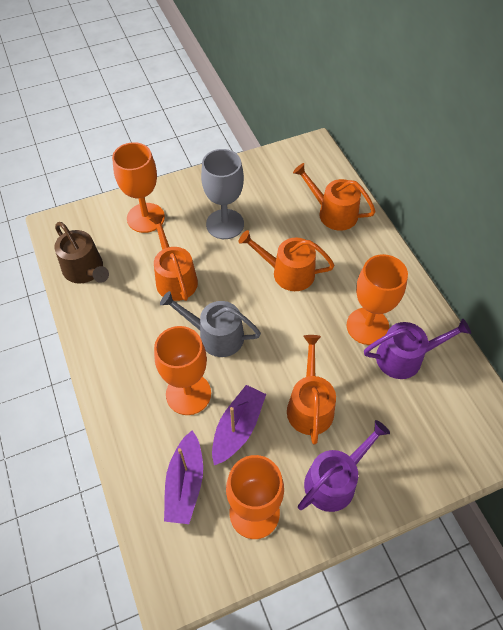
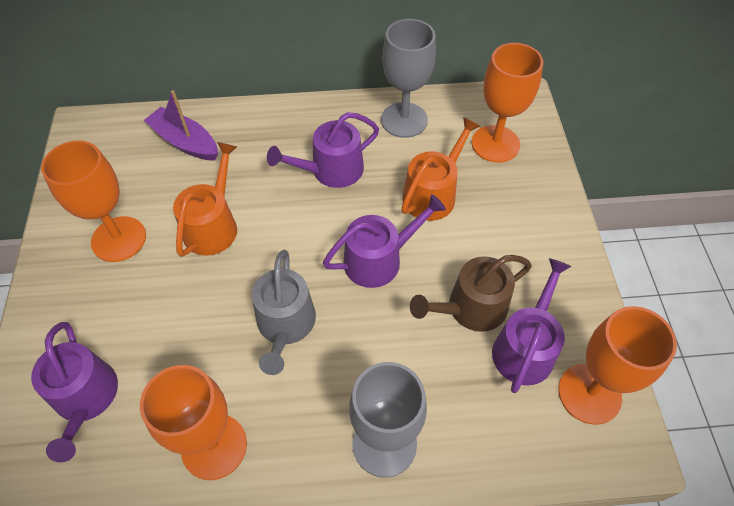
grey goblet: [201,149,244,239] = 1 -> [349,362,427,478] [381,19,436,138] = 2
orange watering can: [149,215,198,301] [238,230,335,291] [287,335,336,444] [293,163,376,231] = 4 -> [173,142,237,257] [402,117,480,221] = 2
purple boat: [164,431,203,524] [212,385,266,465] = 2 -> [144,90,218,161] = 1
purple watering can: [298,420,390,512] [364,318,471,379] = 2 -> [31,322,118,462] [267,112,379,188] [323,194,446,288] [492,258,571,393] = 4

